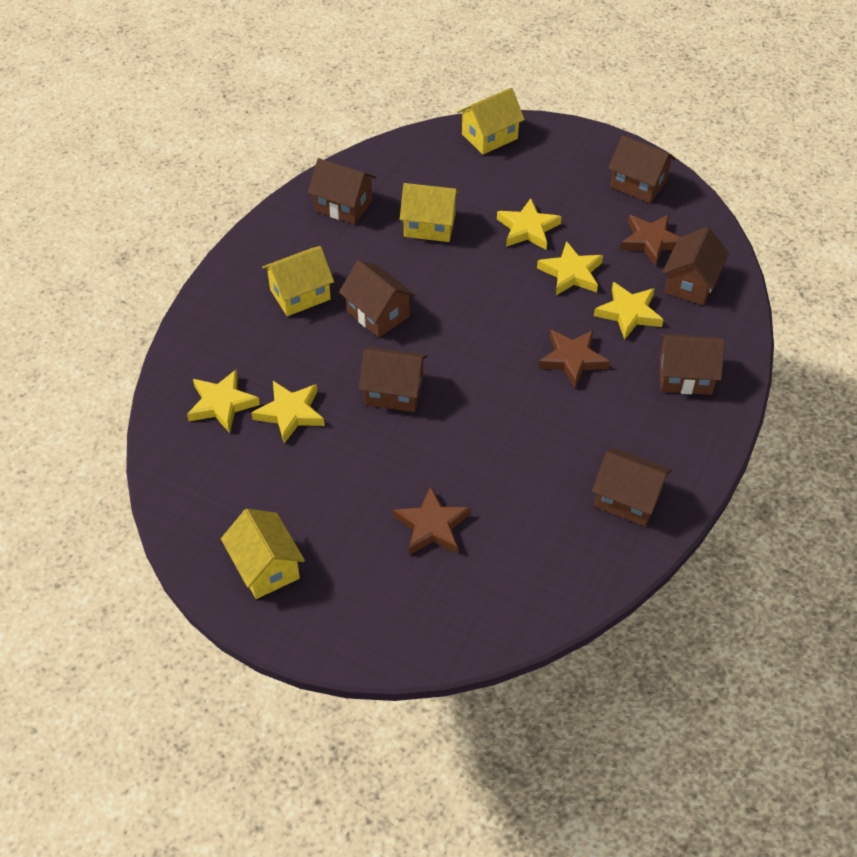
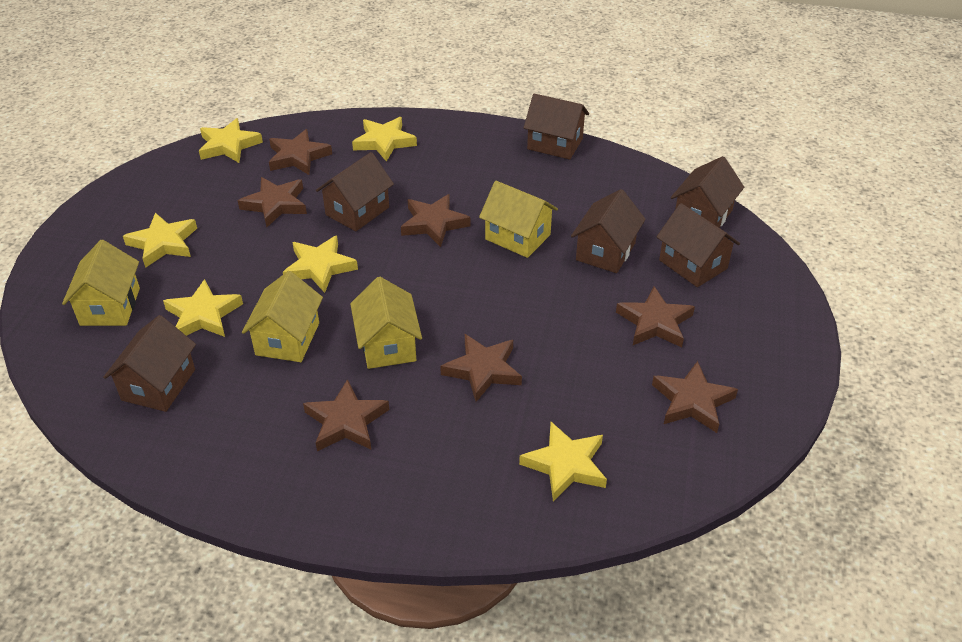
brown house: [308,158,376,224] [339,260,416,338] [359,347,427,412] [592,448,672,527] [608,135,676,203] [660,334,725,395] [662,227,729,305] = 7 -> [103,315,196,412] [316,152,394,231] [523,94,589,160] [571,189,646,273] [656,203,740,287] [671,156,744,227] = 6
brown star: [393,486,470,555] [538,330,610,388] [620,215,679,266] = 3 -> [238,177,307,227] [269,129,332,175] [303,379,389,451] [401,194,471,247] [440,334,522,402] [616,286,695,347] [652,361,738,433] = 7
yellow star: [187,369,260,433] [251,381,325,444] [497,198,562,250] [537,241,603,295] [594,282,664,340] = 5 -> [123,213,197,268] [163,279,243,337] [199,118,263,163] [283,235,358,293] [352,117,417,162] [519,422,607,501] = 6

